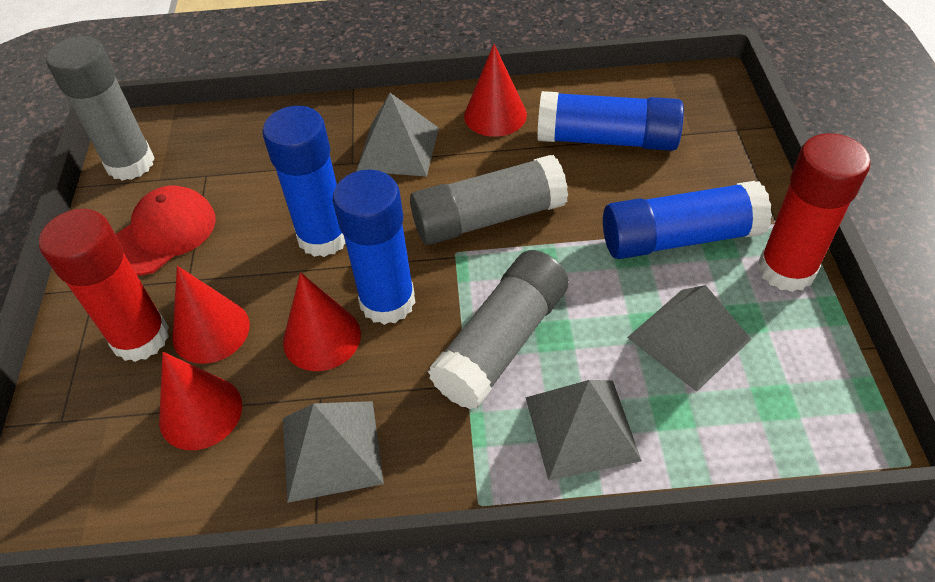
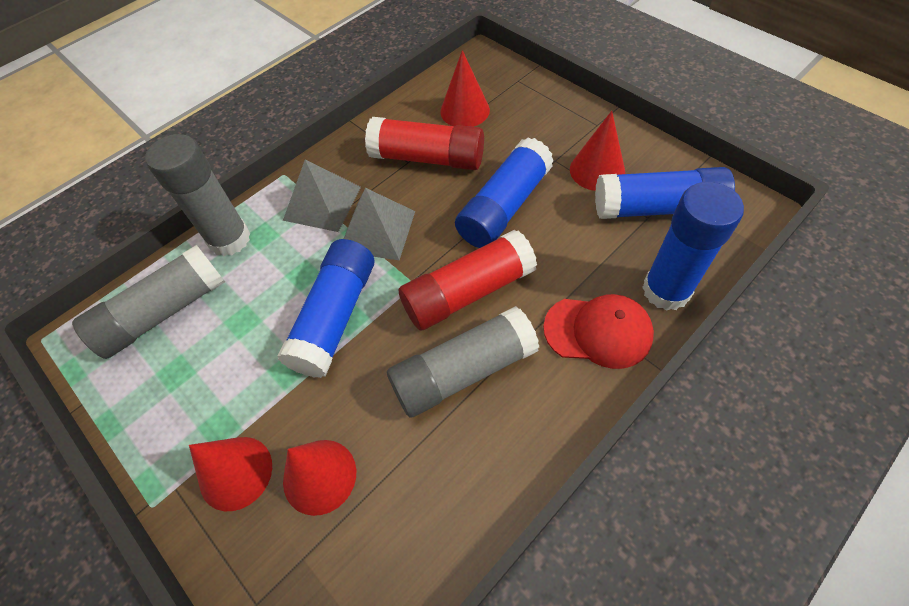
grey pyramid: [283,401,384,503] [356,93,439,176] [525,380,642,480] [627,285,751,392] = 4 -> [283,159,361,232] [344,188,415,260] = 2

